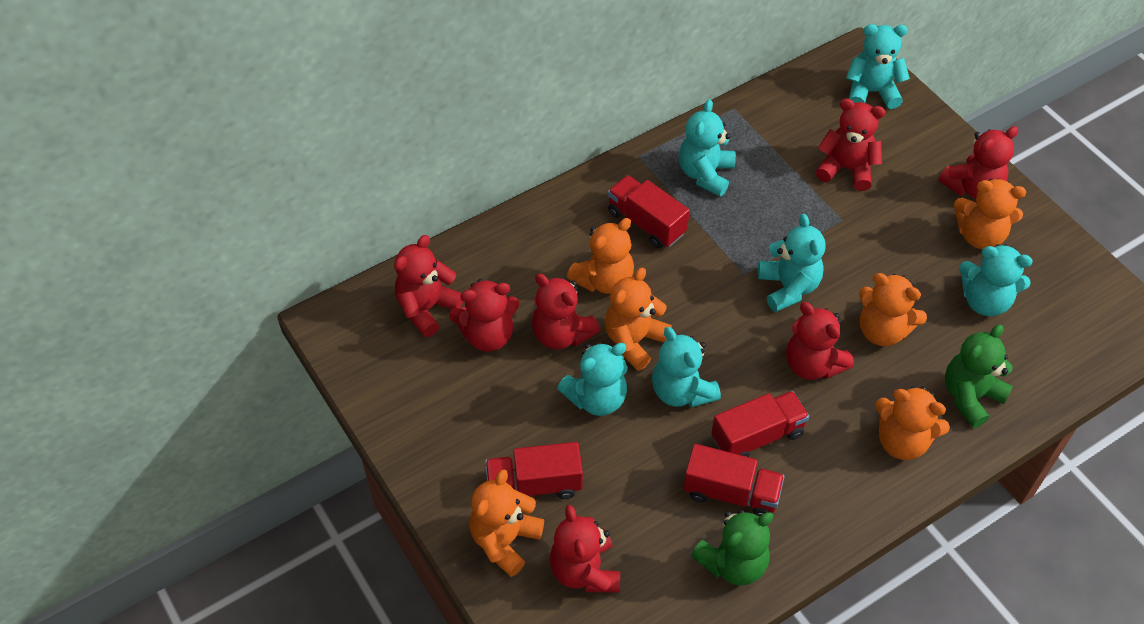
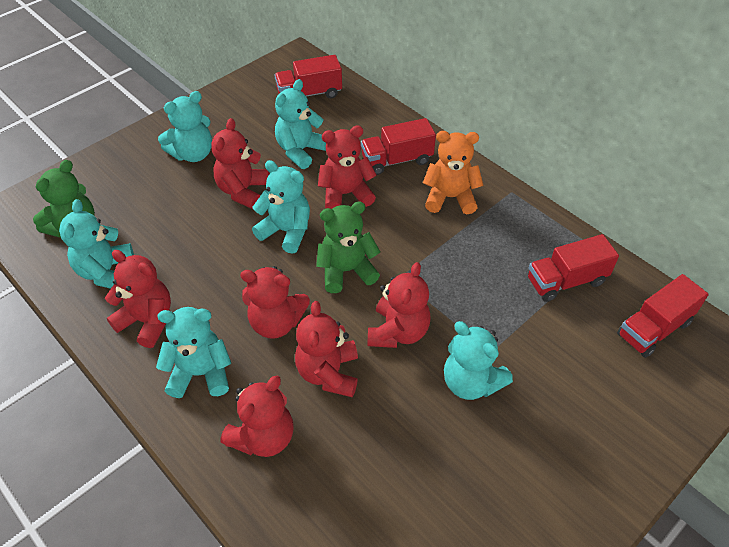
orange teddy bear: [469,469,544,577] [567,218,634,294] [604,267,672,371] [859,273,927,346] [875,386,950,460] [954,179,1026,249] = 6 -> [423,131,484,214] = 1

